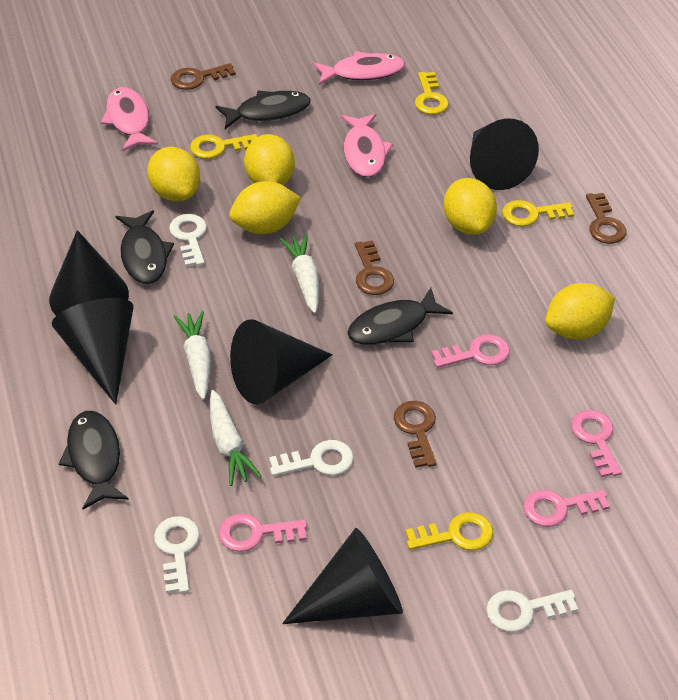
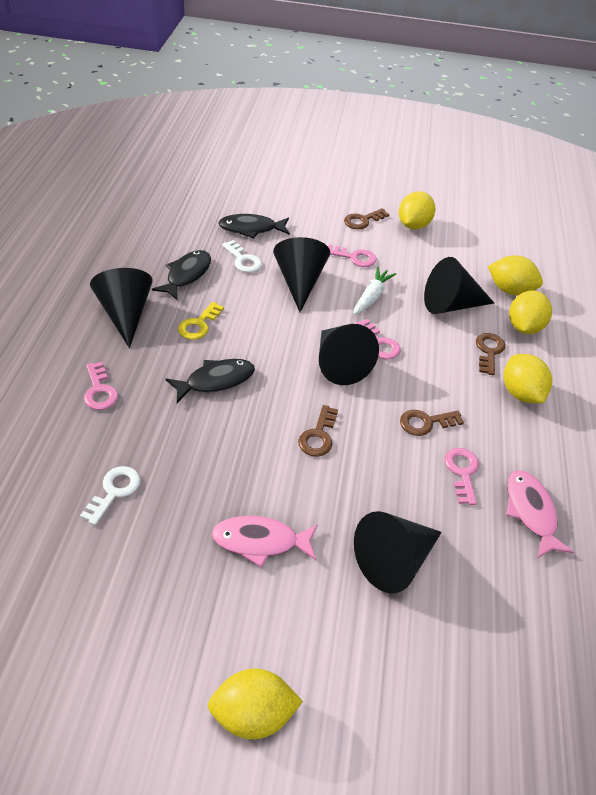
black fish: [59,411,129,510] [116,210,174,284] [216,90,310,129] [347,288,453,345] = 4 -> [152,250,211,301] [165,359,255,403] [218,214,290,239] = 3
pink fish: [101,87,158,152] [313,51,405,85] [341,114,393,177] = 3 -> [212,516,318,567] [506,470,574,558] = 2
white carrot: [174,311,211,400] [210,390,262,486] [280,234,319,313] = 3 -> [354,267,396,315] = 1
white key: [154,516,200,593] [169,214,207,267] [269,440,354,476] [486,590,578,632] = 4 -> [80,466,140,525] [222,240,262,273] = 2
yellow key: [190,134,257,159] [405,512,493,551] [415,72,449,115] [502,200,574,227] = 4 -> [178,302,224,340] = 1

